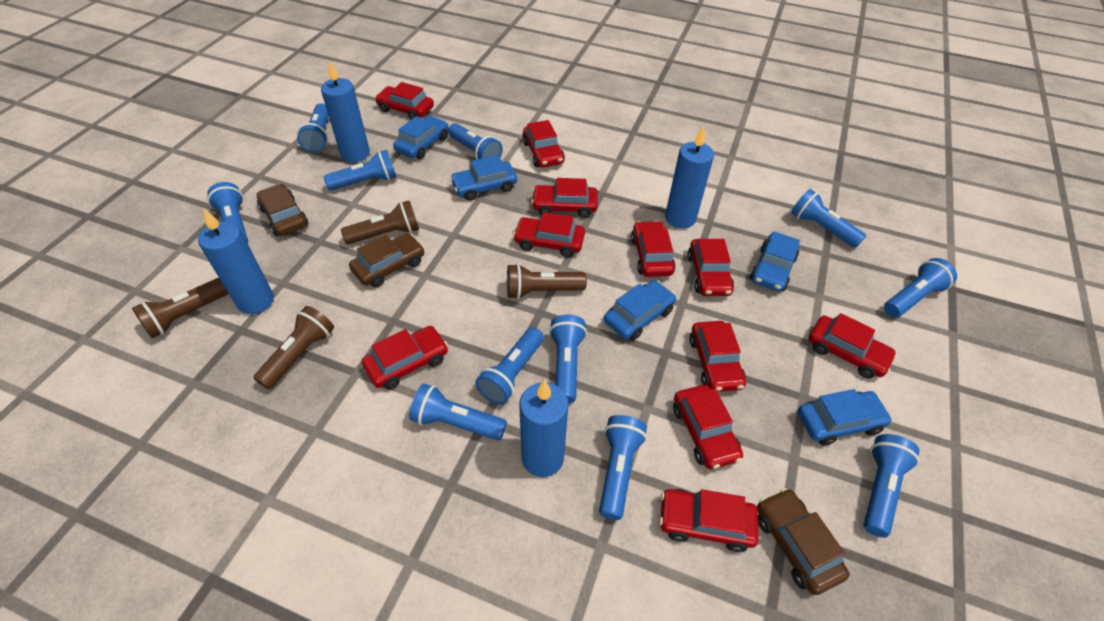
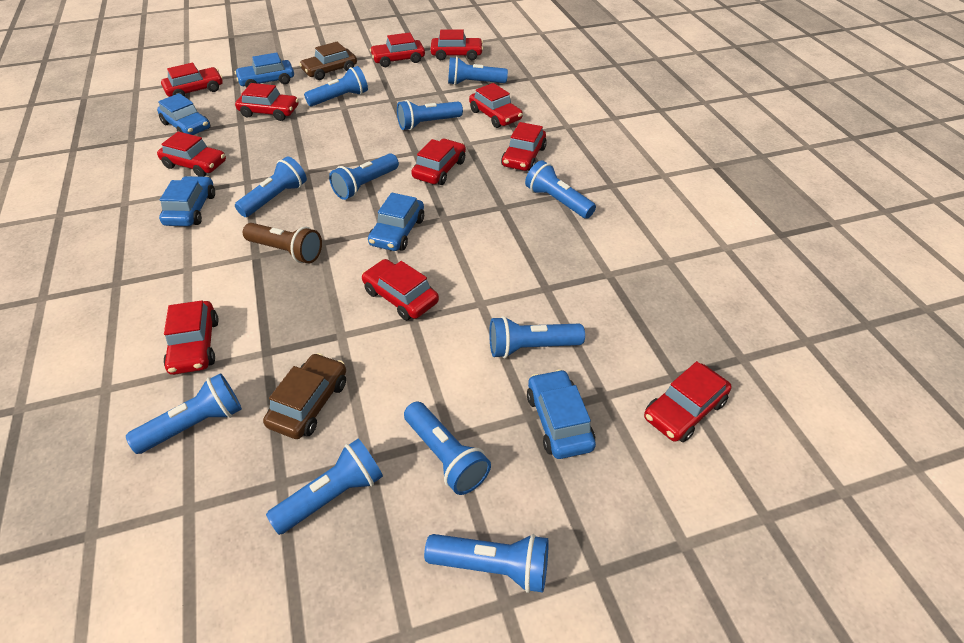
blue candle: [198,209,274,314] [321,60,370,162] [519,380,568,477] [665,126,714,229] = 4 -> none = 0
brown car: [257,184,308,236] [349,233,425,287] [757,488,850,595] = 3 -> [263,353,346,439] [299,42,357,80] = 2
brown flashlight: [132,278,229,338] [253,306,334,389] [341,201,419,244] [507,264,587,299] = 4 -> [243,223,322,263] = 1

